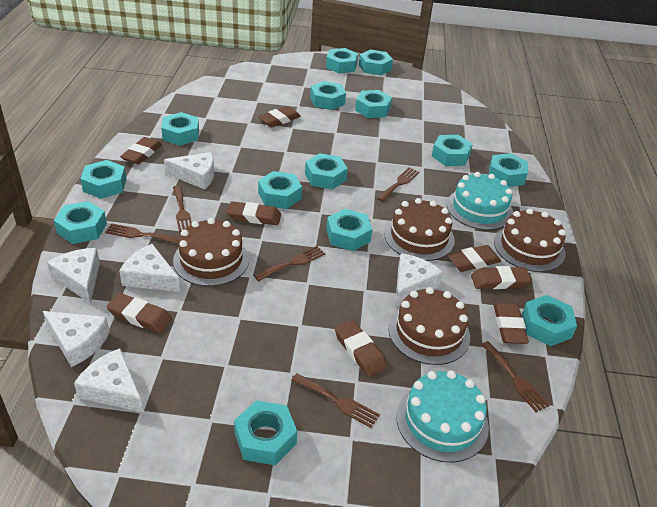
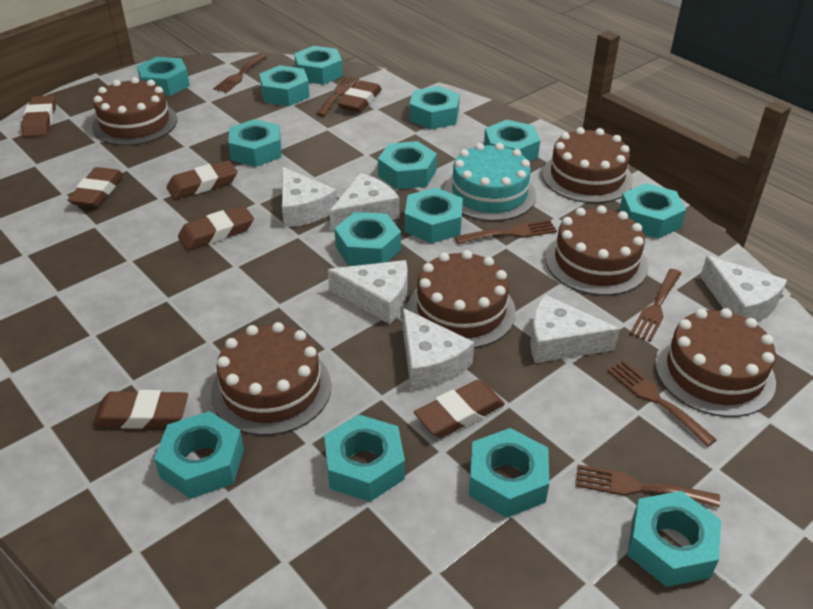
brown cake: [173,218,249,286] [384,198,455,261] [389,287,470,365] [494,208,566,272] = 4 -> [92,77,177,146] [211,322,331,436] [407,250,516,348] [542,127,633,203] [545,205,648,296] [655,308,776,417] = 6
brown eraser: [106,293,172,333] [120,137,162,164] [227,201,281,225] [258,106,301,128] [335,320,387,377] [448,245,501,272] [471,266,532,289] [493,303,529,344] = 8 -> [21,95,56,137] [68,167,123,207] [92,390,188,429] [167,160,237,199] [178,206,254,250] [337,80,382,112] [414,380,505,438] = 7
turquoise cake: [396,370,489,463] [447,172,513,230] = 2 -> [444,143,536,221] = 1

